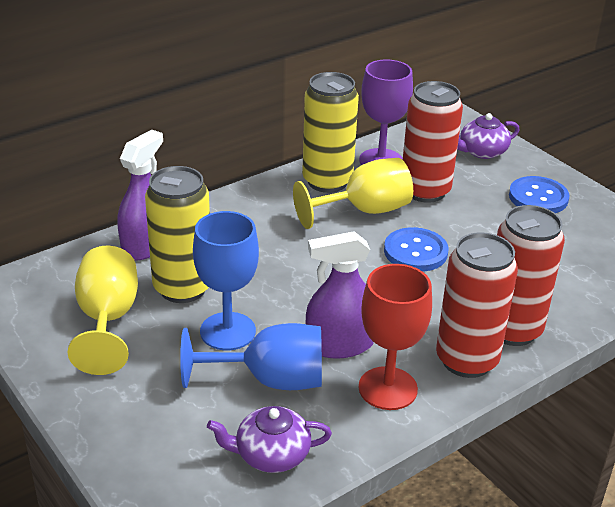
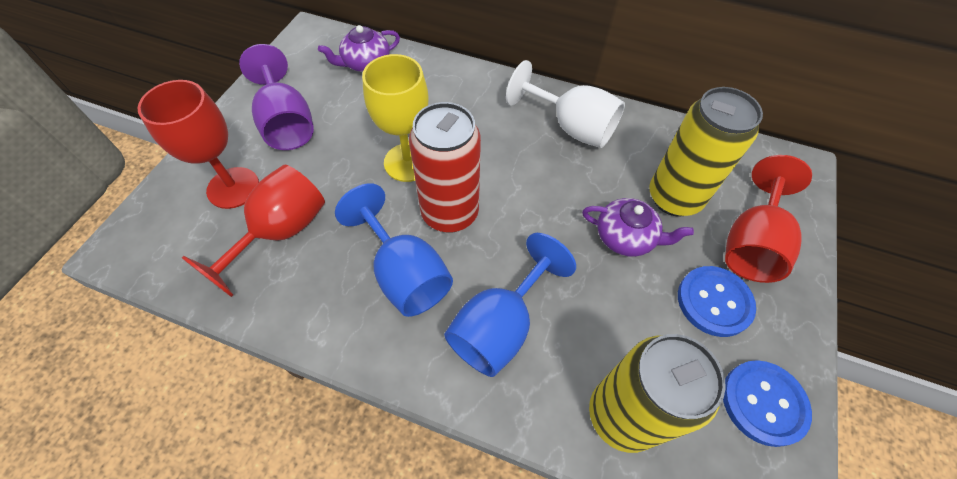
purple spray bottle: [117,130,163,260] [306,231,374,359] = 2 -> none = 0
red can: [403,81,463,203] [436,232,518,378] [497,205,565,346] = 3 -> [409,102,481,233] = 1
red goblet: [359,264,432,410] = 1 -> [137,80,259,209] [182,165,325,297] [725,155,812,283] = 3
white goblet: none = 0 -> [506,60,625,148] = 1
yellow goblet: [68,246,138,375] [293,158,413,229] = 2 -> [362,54,428,182] = 1

